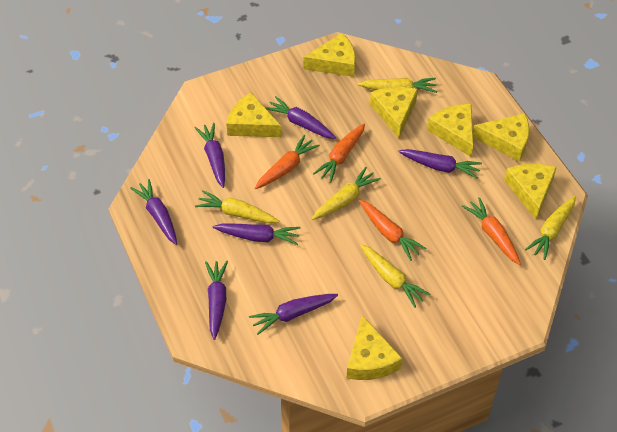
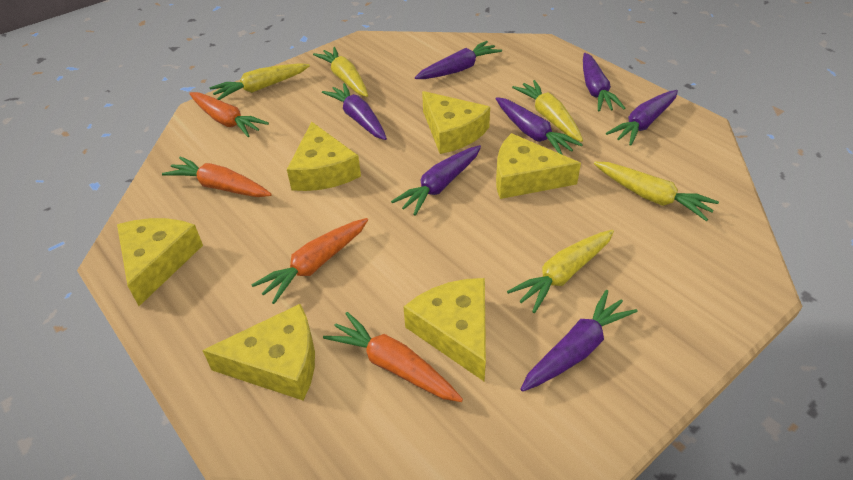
yellow cheese: [226,93,281,137] [303,33,356,77] [347,315,402,380] [370,87,418,138] [427,104,473,157] [473,113,529,162] [504,164,557,220] = 7 -> [117,218,203,306] [202,304,315,400] [287,122,361,191] [404,278,486,381] [422,91,490,154] [496,133,581,199] = 6

